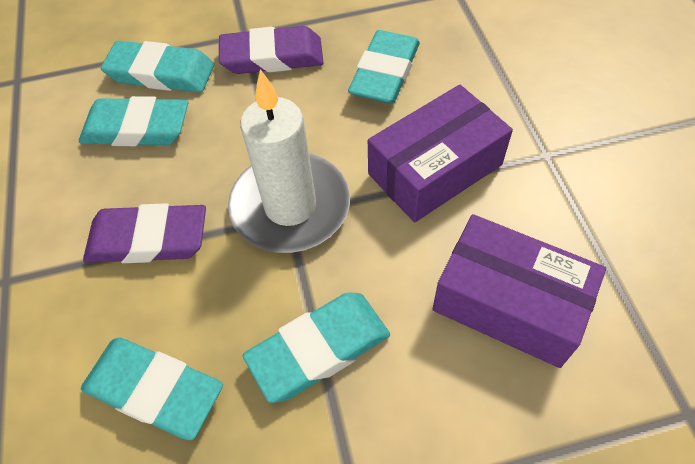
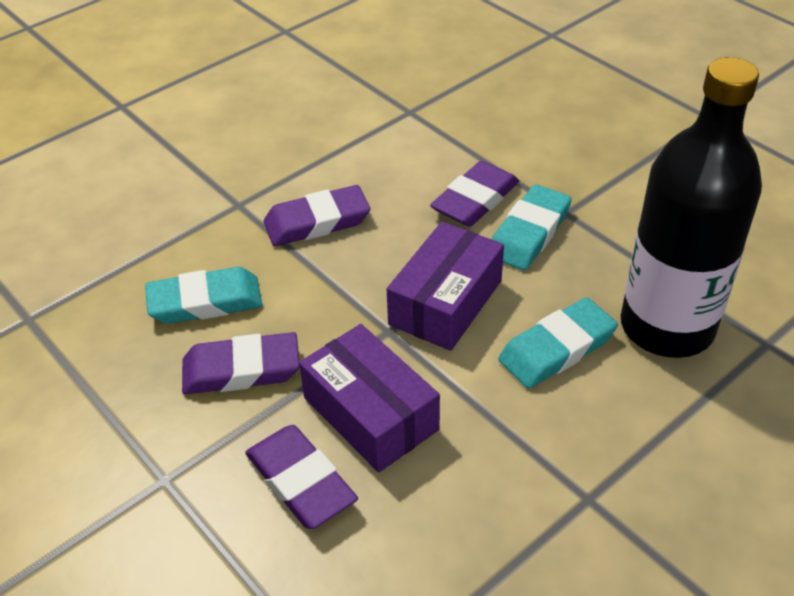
black bottle: none = 0 -> [621,57,762,358] = 1
purple eraser: [83,203,206,263] [219,26,324,74] = 2 -> [182,332,300,395] [245,425,358,529] [263,185,371,246] [430,161,519,227] = 4
turquoise eraser: [79,96,189,146] [81,338,223,440] [101,41,214,93] [243,293,390,403] [348,30,420,104] = 5 -> [145,267,262,324] [492,184,572,270] [498,297,618,389] = 3
white candle: [228,69,350,253] = 1 -> none = 0

